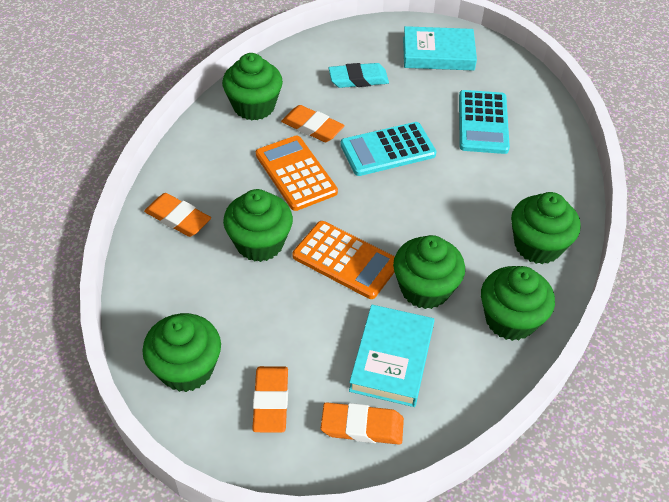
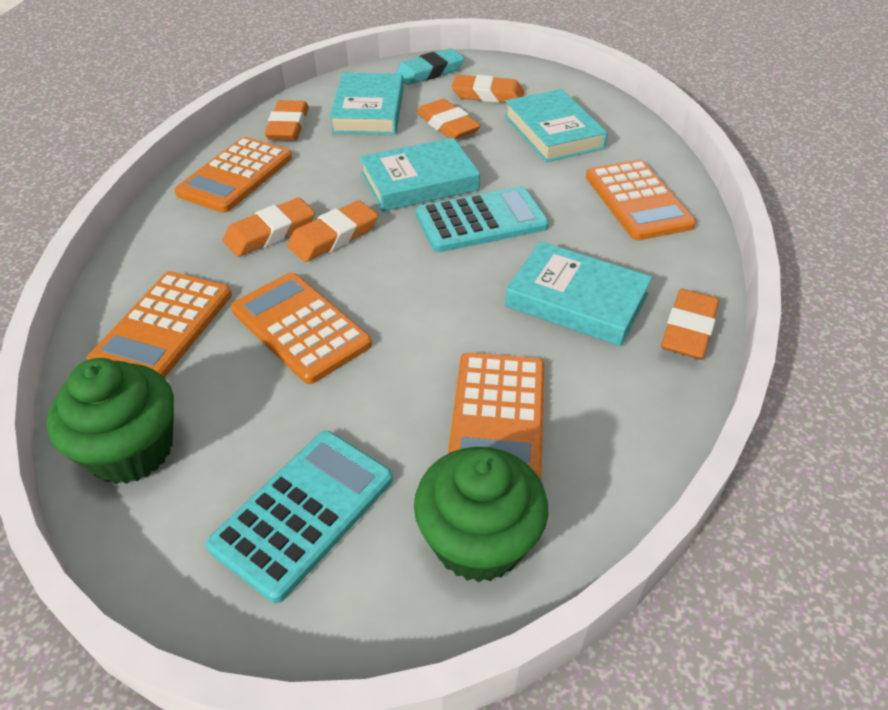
green cupcake: [142,313,221,392] [222,53,283,120] [223,189,293,262] [393,235,465,309] [481,266,555,341] [511,192,581,264] = 6 -> [46,358,174,484] [414,447,548,582] = 2
orange calculator: [256,135,338,211] [292,221,395,299] = 2 -> [86,271,232,378] [174,137,292,213] [231,272,372,384] [448,352,545,481] [586,160,696,240] = 5
orange eraser: [144,193,211,237] [252,366,288,433] [281,105,345,142] [321,402,404,445] = 4 -> [223,197,315,257] [264,100,309,140] [287,200,378,262] [416,99,481,140] [451,75,524,103] [661,289,719,359] = 6
turquoise book: [349,305,435,407] [403,26,477,71] = 2 -> [330,73,404,135] [360,138,480,212] [505,89,608,162] [505,241,652,346] = 4

